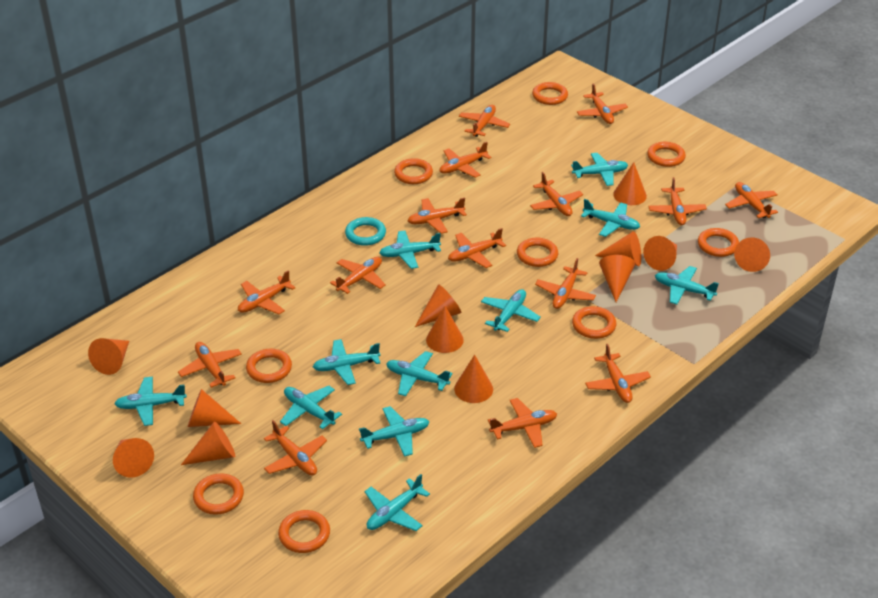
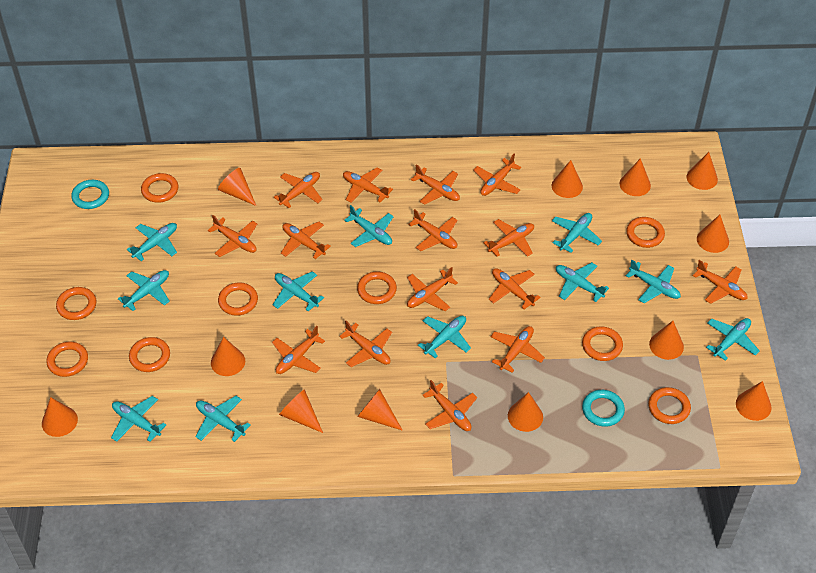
turquoise ring: [345,217,386,246] = 1 -> [71,180,109,209] [582,390,625,427] = 2

